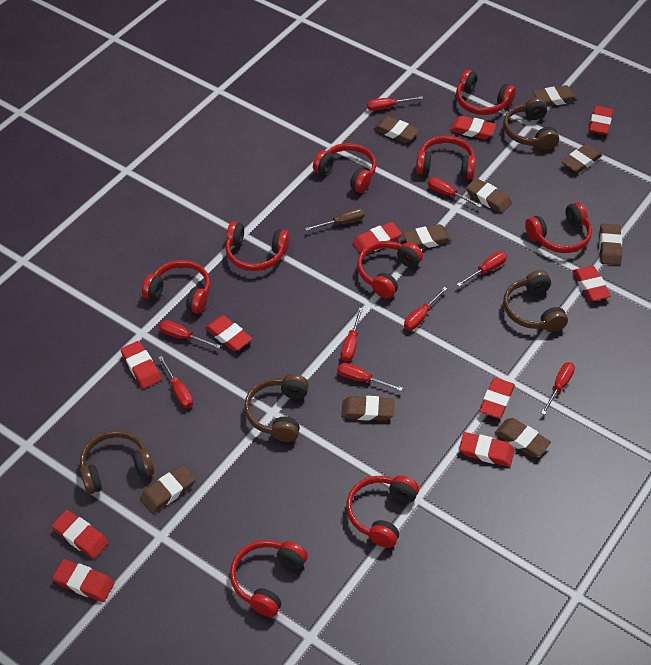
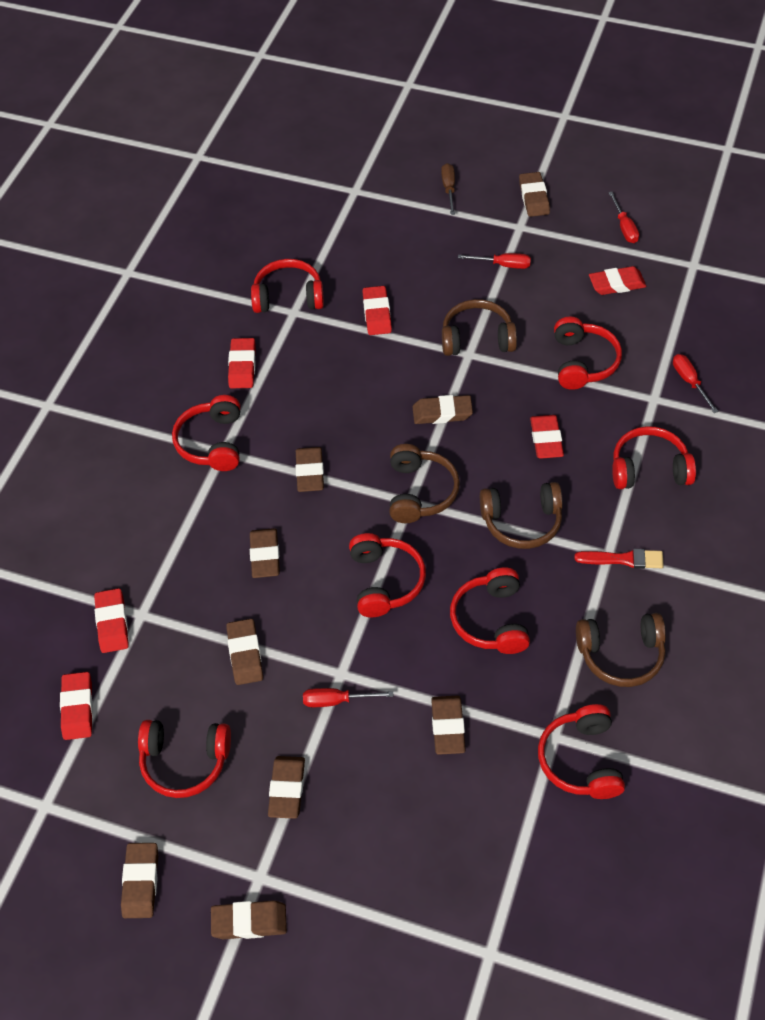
red brush: none = 0 -> [574,549,664,569] = 1
red eraser: [52,510,109,559] [52,559,114,602] [121,341,162,389] [205,315,252,351] [352,222,402,254] [450,116,496,139] [459,432,515,467] [479,378,515,419] [573,266,611,301] [589,106,613,135] = 10 -> [60,672,93,740] [94,588,129,653] [228,338,256,388] [362,286,392,335] [530,415,564,458] [589,266,646,295] = 6
red headphones: [142,260,210,314] [226,222,290,271] [230,540,308,617] [313,143,376,193] [346,475,419,548] [357,241,423,298] [416,136,476,179] [456,70,516,115] [525,202,592,253] = 9 -> [138,720,231,798] [172,395,240,471] [251,259,324,313] [349,533,426,618] [450,567,530,654] [538,704,625,799] [554,317,622,390] [612,426,696,489] = 8
red screwdriver: [158,356,193,408] [159,320,221,349] [337,363,403,391] [341,308,363,362] [367,96,423,111] [404,287,447,330] [427,177,482,207] [456,251,507,286] [541,362,575,415] = 9 -> [303,688,393,707] [458,253,531,269] [608,192,639,243] [673,354,718,413] = 4

